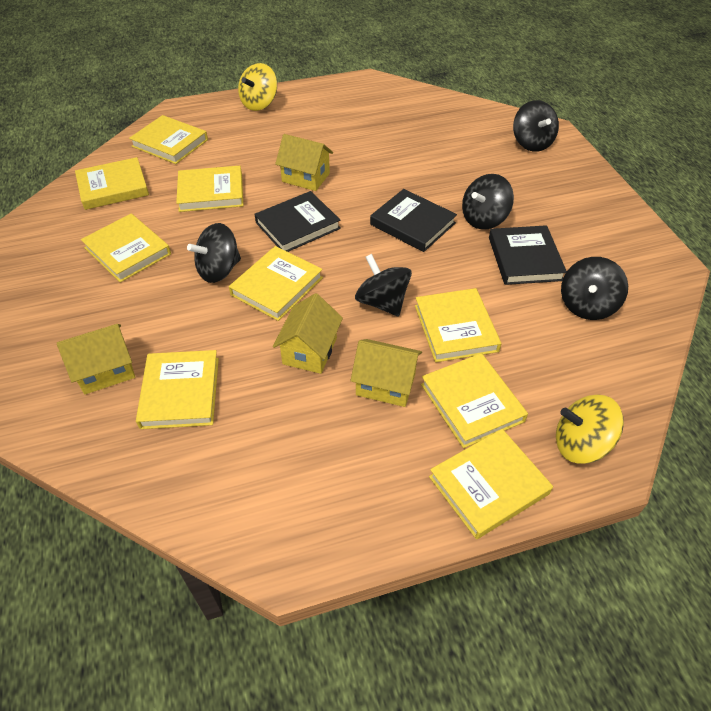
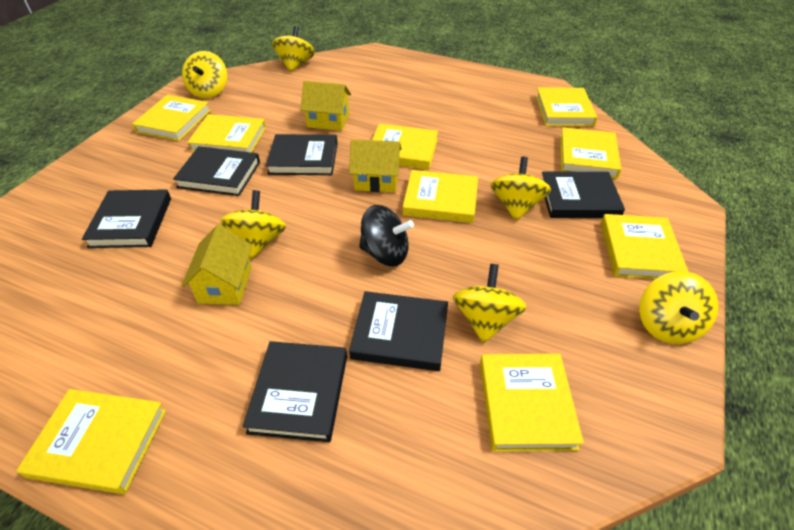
black book: [254,191,341,252] [370,189,457,252] [489,225,567,285] = 3 -> [82,189,171,248] [173,146,260,196] [243,341,347,442] [266,134,338,175] [349,291,448,371] [542,171,625,218] = 6
black spinning top: [187,223,241,283] [355,254,412,317] [462,174,514,230] [513,100,559,152] [561,257,628,320] = 5 -> [359,205,414,267] = 1
yellow house: [57,324,135,394] [273,293,343,374] [275,134,333,191] [351,339,422,407] = 4 -> [181,224,252,305] [300,81,351,131] [349,139,402,192] = 3
yellow spinning top: [238,63,277,111] [556,395,624,464] = 2 -> [182,51,227,98] [220,190,286,260] [272,26,315,72] [453,264,527,343] [491,157,551,221] [639,271,719,344] = 6

